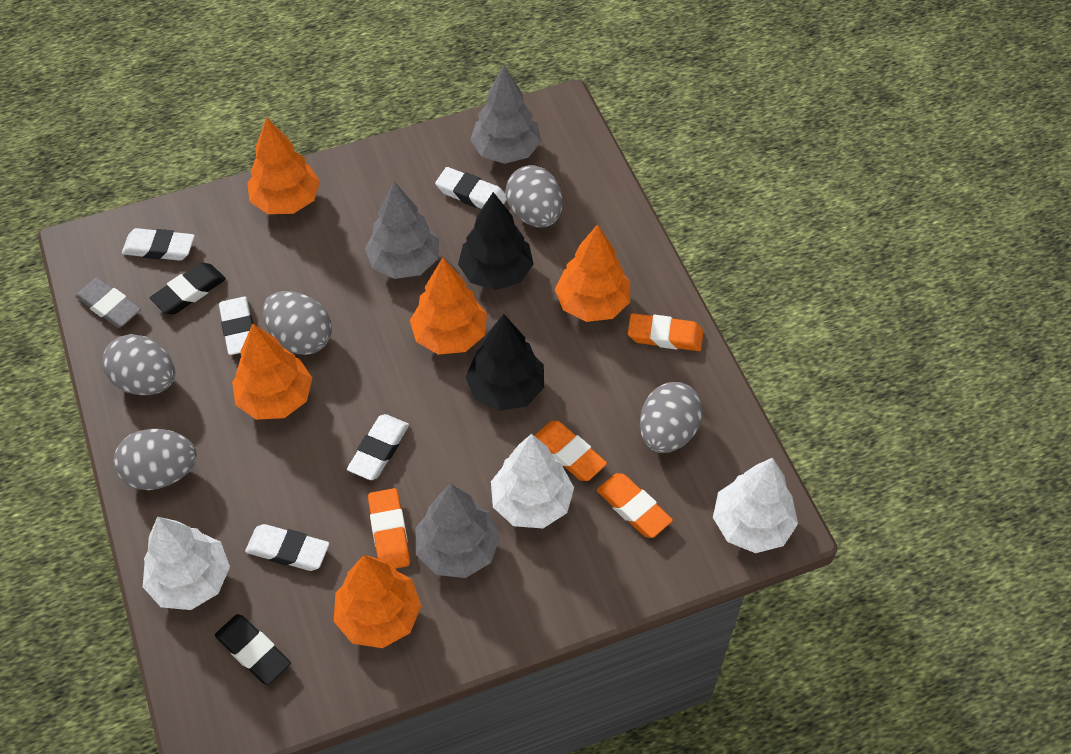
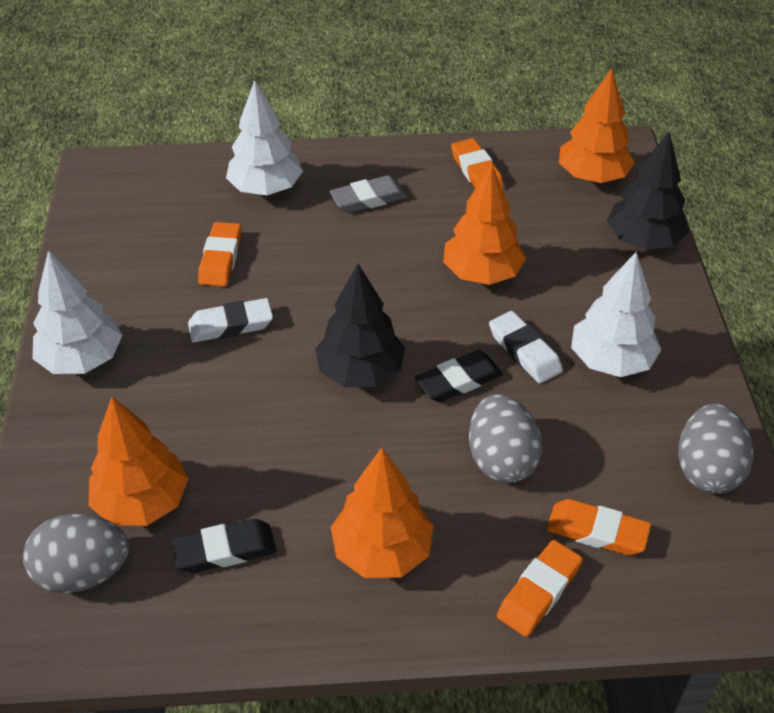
grey egg: [102,334,175,395] [114,429,197,490] [263,291,332,355] [505,165,563,227] [640,382,703,453] = 5 -> [23,514,129,593] [469,394,543,483] [678,403,753,494] = 3
grey tree: [365,181,439,279] [416,484,500,578] [470,66,541,164] = 3 -> none = 0
orange tree: [232,324,312,420] [247,117,320,214] [334,555,422,648] [410,258,487,355] [555,224,630,322] = 5 -> [89,397,189,526] [331,448,434,578] [443,164,526,285] [559,68,635,183] = 4
white eraser: [122,228,195,261] [219,297,253,355] [245,524,329,571] [347,414,409,480] [435,167,507,209] = 5 -> [188,298,273,342] [489,311,563,383] = 2

